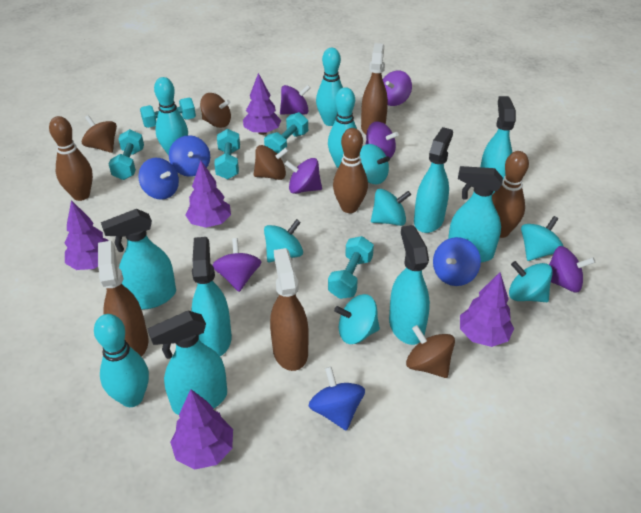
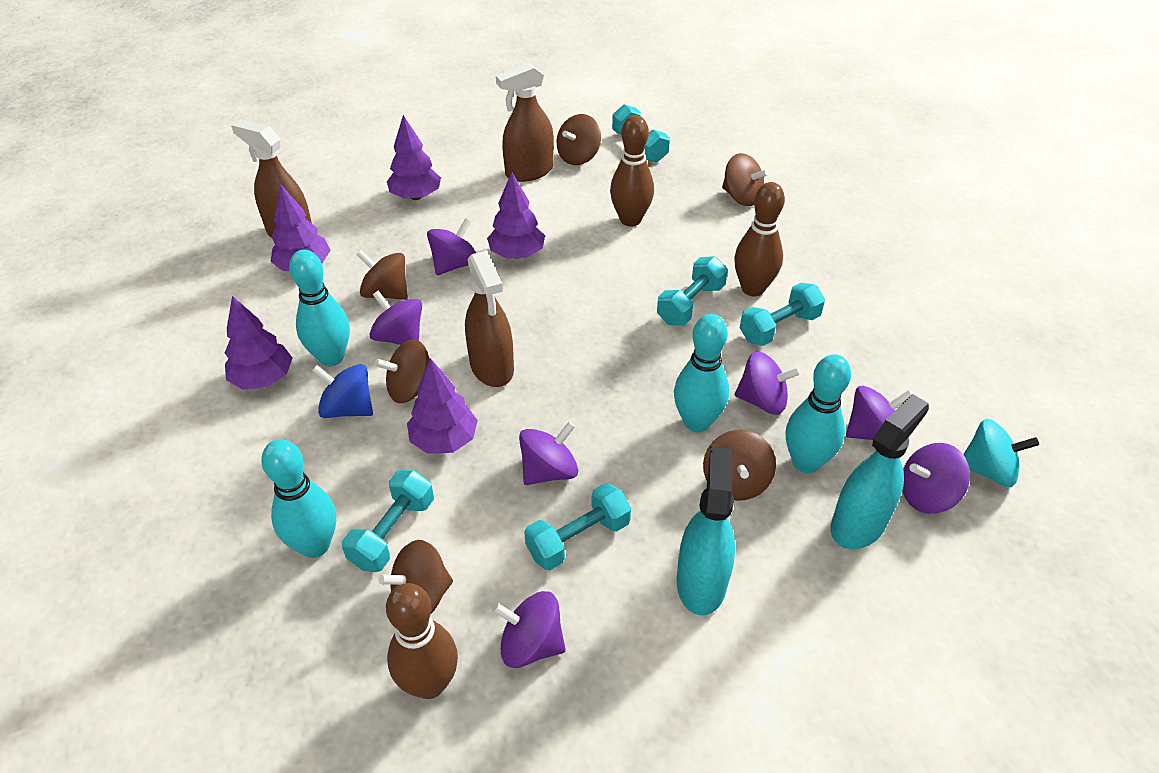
blue spinning top: [138,158,179,200] [169,135,210,177] [309,367,365,431] [433,237,481,286] = 4 -> [312,364,373,418] = 1
brown spinning top: [82,115,117,153] [200,93,231,128] [254,145,289,180] [406,325,455,378] = 4 -> [356,250,408,300] [374,339,430,403] [378,540,453,615] [556,114,601,165] [703,430,776,501] [722,153,769,206] = 6
purple spinning top: [213,238,261,292] [280,85,310,115] [285,158,322,194] [365,121,399,158] [383,71,412,106] [549,246,595,292] = 6 -> [370,290,422,345] [427,218,476,275] [492,591,566,668] [519,422,578,485] [735,352,801,415] [846,386,912,440] [902,443,970,514] = 7
turquoise spinning top: [264,219,303,262] [334,294,380,344] [360,144,390,184] [371,189,411,226] [509,261,553,302] [521,216,563,261] = 6 -> [963,419,1039,487] = 1
turquoise spray bottle: [101,209,176,309] [148,311,227,415] [191,237,232,356] [389,225,430,345] [414,127,453,233] [448,166,503,263] [480,96,516,195] = 7 -> [677,447,735,615] [831,394,929,549] = 2

